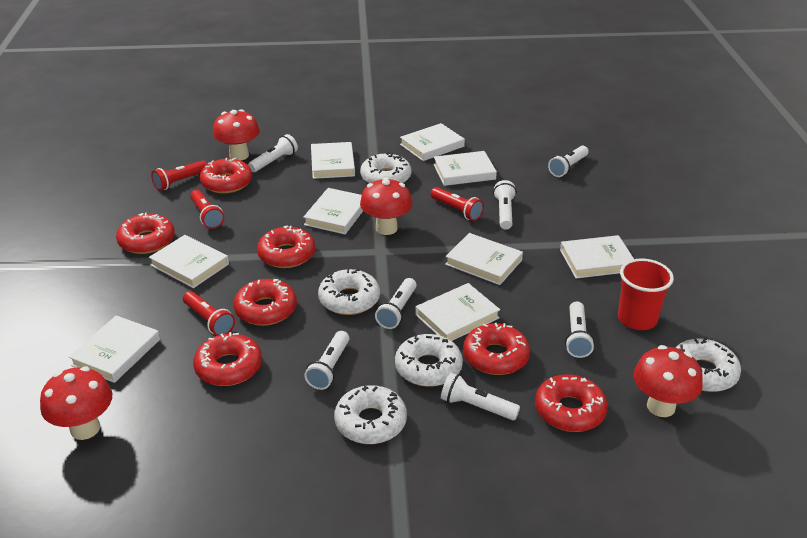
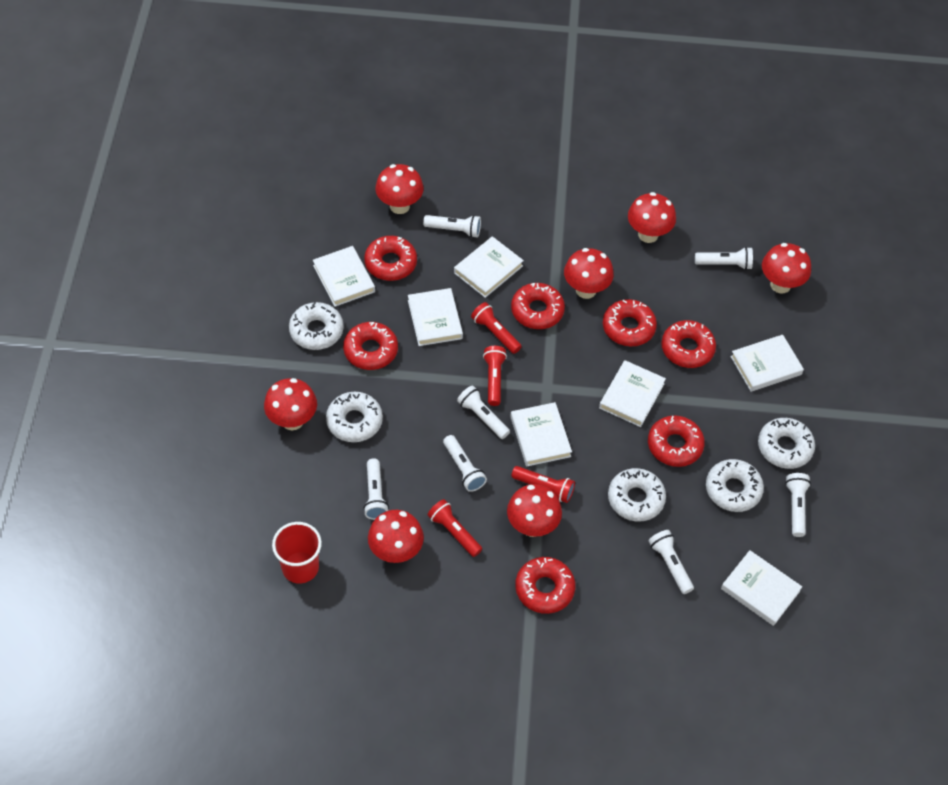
red mushroom: [40,367,112,440] [213,109,260,161] [360,177,412,235] [634,345,703,417] = 4 -> [264,378,317,430] [368,510,424,563] [375,164,424,214] [507,484,562,537] [564,248,614,299] [628,192,676,243] [762,243,811,293] = 7
white book: [69,315,160,383] [149,235,229,288] [303,188,363,234] [311,142,355,179] [400,123,465,161] [416,283,500,341] [434,151,497,186] [445,233,523,285] [560,235,634,278] = 9 -> [313,246,375,307] [408,288,463,346] [454,236,524,298] [510,402,572,467] [599,360,666,427] [721,550,802,626] [730,335,804,392] = 7

